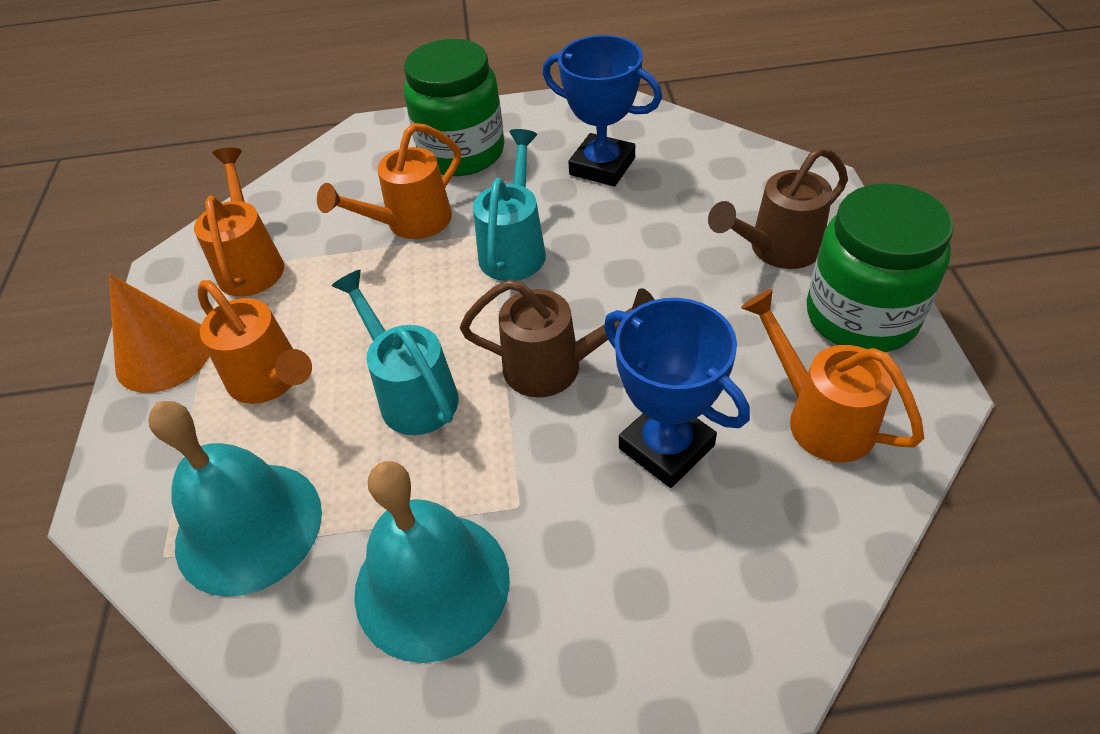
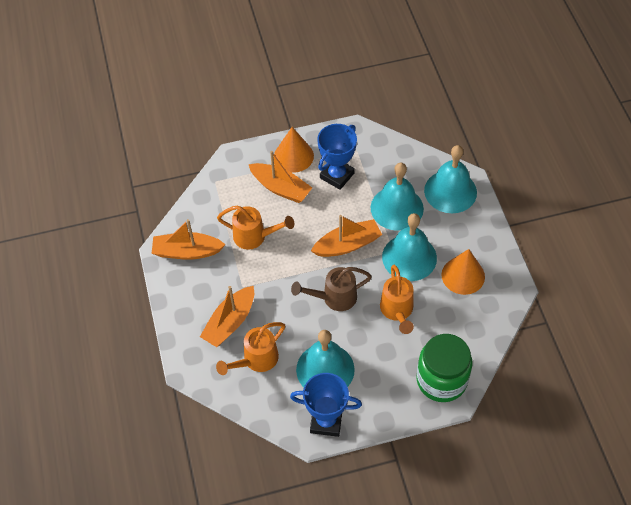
brown watering can: [460,279,655,398] [708,146,848,269] = 2 -> [291,267,372,311] = 1
green jar: [404,39,504,176] [807,183,954,352] = 2 -> [417,334,472,402] = 1
orange boat: none = 0 -> [152,219,226,260] [200,286,254,347] [248,151,312,203] [311,215,382,257] = 4
orange cone: [109,274,209,393] = 1 -> [274,127,314,173] [441,249,485,295] = 2
orange watering can: [194,148,284,297] [198,280,312,404] [317,123,461,239] [741,289,924,463] = 4 -> [216,322,285,375] [217,206,294,250] [380,265,414,334] = 3
turquoise bell: [148,401,322,597] [354,461,510,663] = 2 -> [296,330,355,388] [371,162,424,231] [382,213,437,281] [424,145,477,213] = 4
turquoise watering can: [331,270,459,435] [473,129,546,281] = 2 -> none = 0

